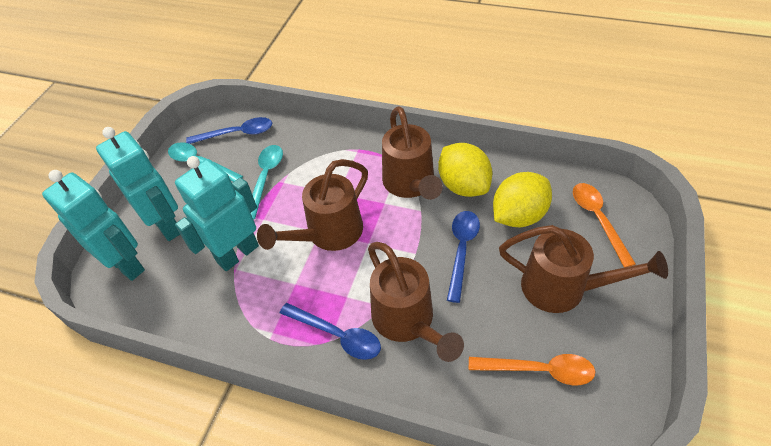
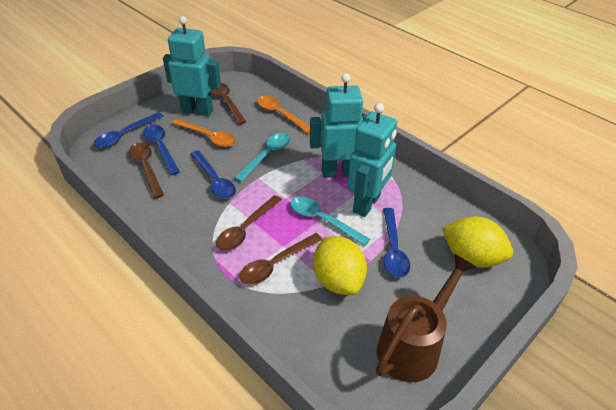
blue spoon: [186,117,272,144] [280,303,381,360] [447,211,480,303] = 3 -> [94,112,163,148] [143,124,180,175] [191,150,236,199] [383,208,410,278] = 4
brown spoon: none = 0 -> [129,143,164,198] [211,83,246,125] [216,195,282,251] [239,233,322,284] = 4
brown watering can: [257,159,368,251] [368,242,464,362] [382,106,443,200] [499,225,668,313] = 4 -> [376,253,476,382] = 1

